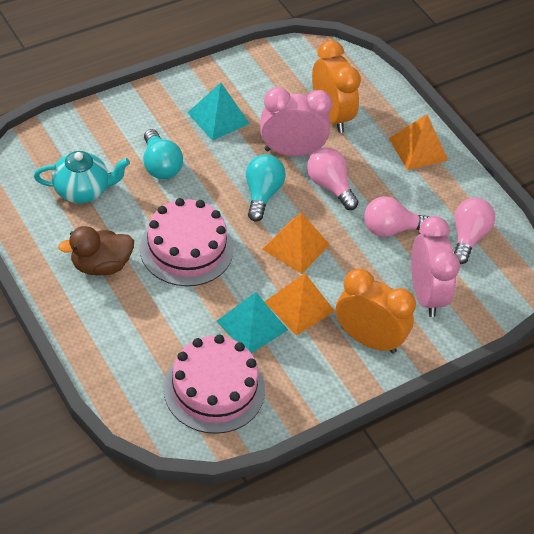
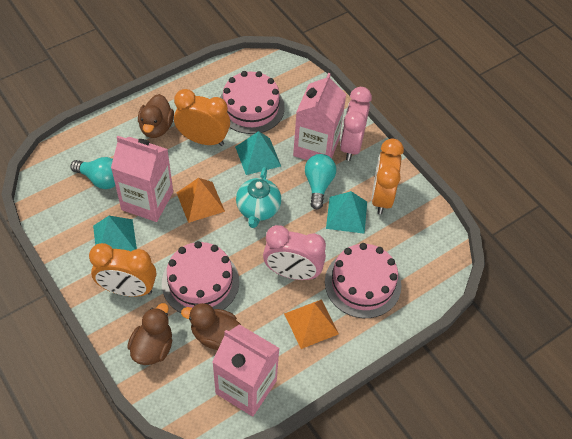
brown duck: [58,226,134,276] = 1 -> [127,303,172,365] [138,94,174,138] [181,303,242,350] = 3
orange clock: [312,40,361,133] [336,268,416,354] = 2 -> [89,243,156,297] [174,89,230,146] [372,138,404,214] = 3
orange pyramid: [262,212,330,274] [265,273,335,336] [389,114,448,170] = 3 -> [177,178,225,223] [284,299,339,349] = 2
pink cake: [140,198,234,286] [163,335,265,434] = 2 -> [162,241,239,313] [220,71,285,134] [325,243,401,318] = 3
pink carton: none = 0 -> [111,136,173,222] [212,324,280,417] [293,73,346,160] = 3
pink light bulb: [307,147,359,210] [364,196,430,237] [454,198,495,264] = 3 -> none = 0
turquoise pyramid: [188,82,250,141] [216,292,288,353] = 2 -> [93,216,137,251] [235,131,281,175] [326,191,367,234] = 3

